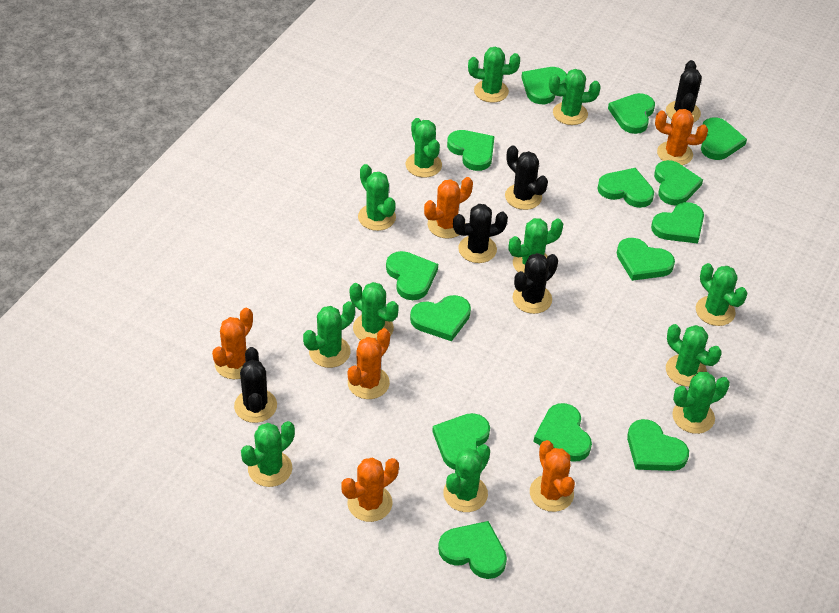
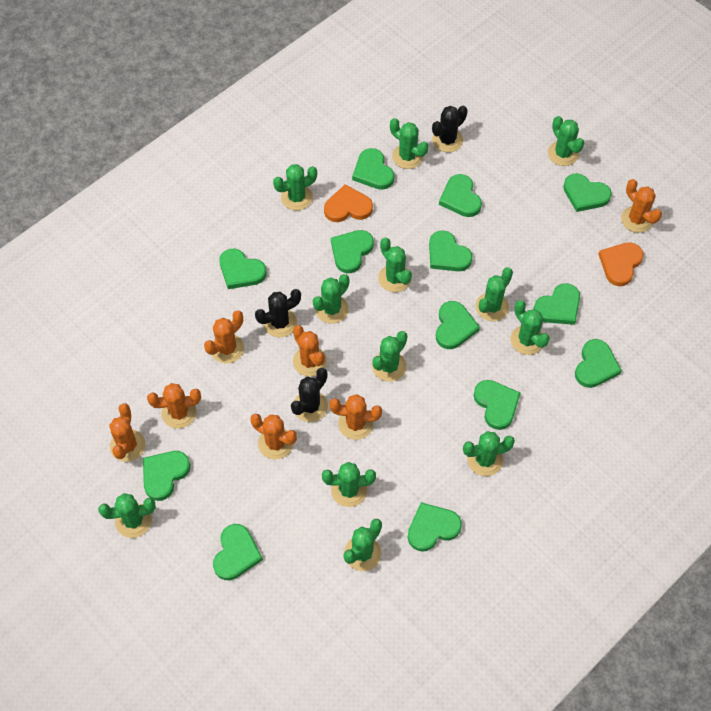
black cactus: [234,347,277,423] [453,204,508,263] [505,145,548,210] [512,253,558,314] [666,60,702,122] = 5 -> [255,289,301,337] [291,368,328,422] [432,106,468,152] = 3
green heart: [386,251,438,300] [410,295,471,341] [432,413,490,470] [438,521,507,579] [447,130,495,171] [521,67,567,104] [534,403,592,462] [597,168,654,208] [608,93,655,134] [617,238,675,281] [627,419,689,471] [651,202,704,244] [654,160,703,205] [701,118,747,160] = 14 -> [143,451,190,501] [213,524,263,580] [219,248,266,289] [331,230,374,273] [352,148,394,190] [408,502,462,552] [429,230,473,271] [436,301,480,349] [439,174,482,217] [473,380,520,430] [534,283,580,325] [563,173,612,212] [575,339,622,388] = 13
orange cactus: [212,308,253,379] [341,457,399,522] [348,328,390,399] [424,177,473,239] [530,440,575,512] [655,109,708,165] = 6 -> [109,403,146,462] [147,383,201,429] [204,311,244,364] [250,414,297,460] [293,325,327,377] [329,394,382,440] [621,179,662,233] = 7
orange heart: none = 0 -> [324,184,373,222] [598,242,644,286] = 2

